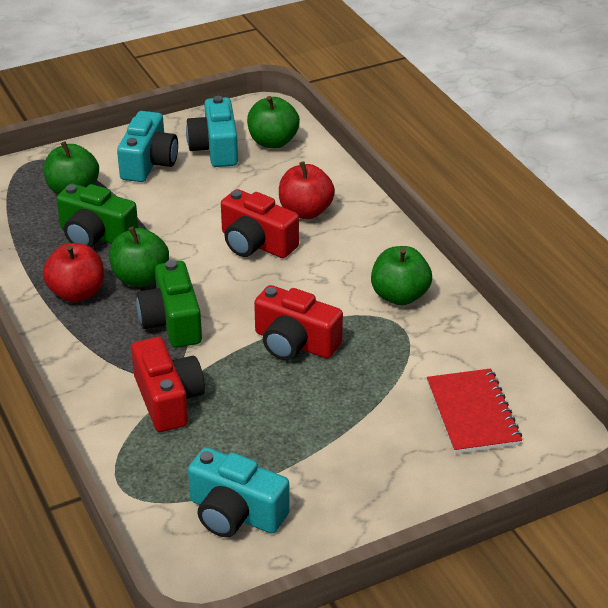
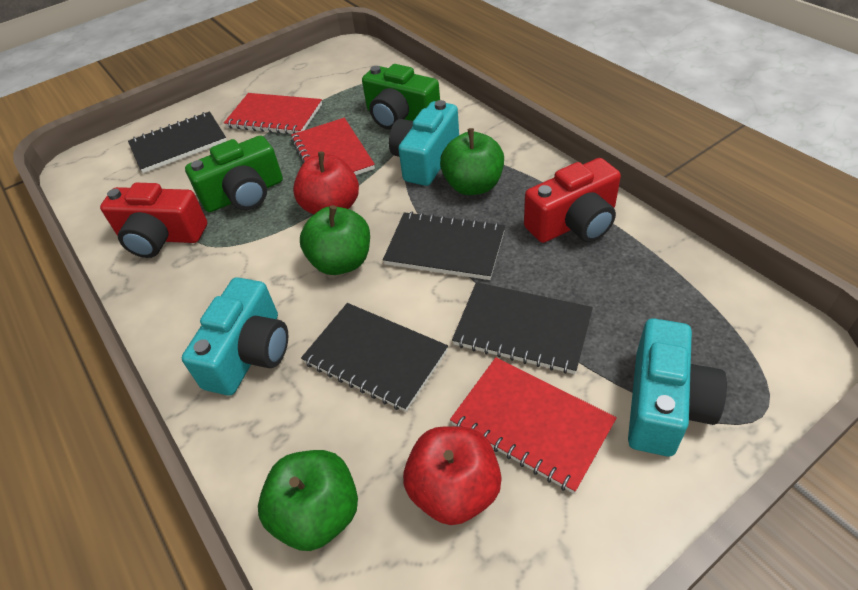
black notebook: none = 0 -> [128,111,227,173] [301,303,448,412] [383,212,505,280] [452,282,593,374] = 4
green apple: [44,141,99,195] [109,227,169,286] [247,96,300,148] [371,246,432,305] = 4 -> [258,450,358,551] [300,205,370,275] [440,128,504,195] = 3
red camera: [131,337,205,432] [221,189,299,258] [254,285,343,360] = 3 -> [100,183,207,258] [524,158,621,243] = 2
red notebook: [427,368,522,454] = 1 -> [224,93,322,134] [291,118,375,175] [450,357,617,494] = 3

